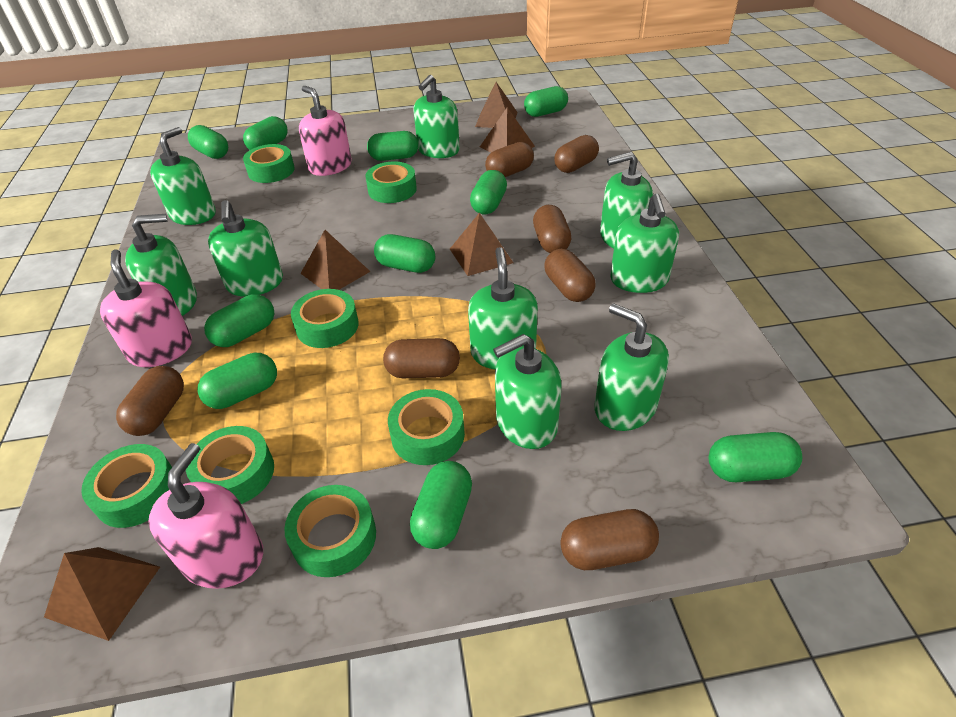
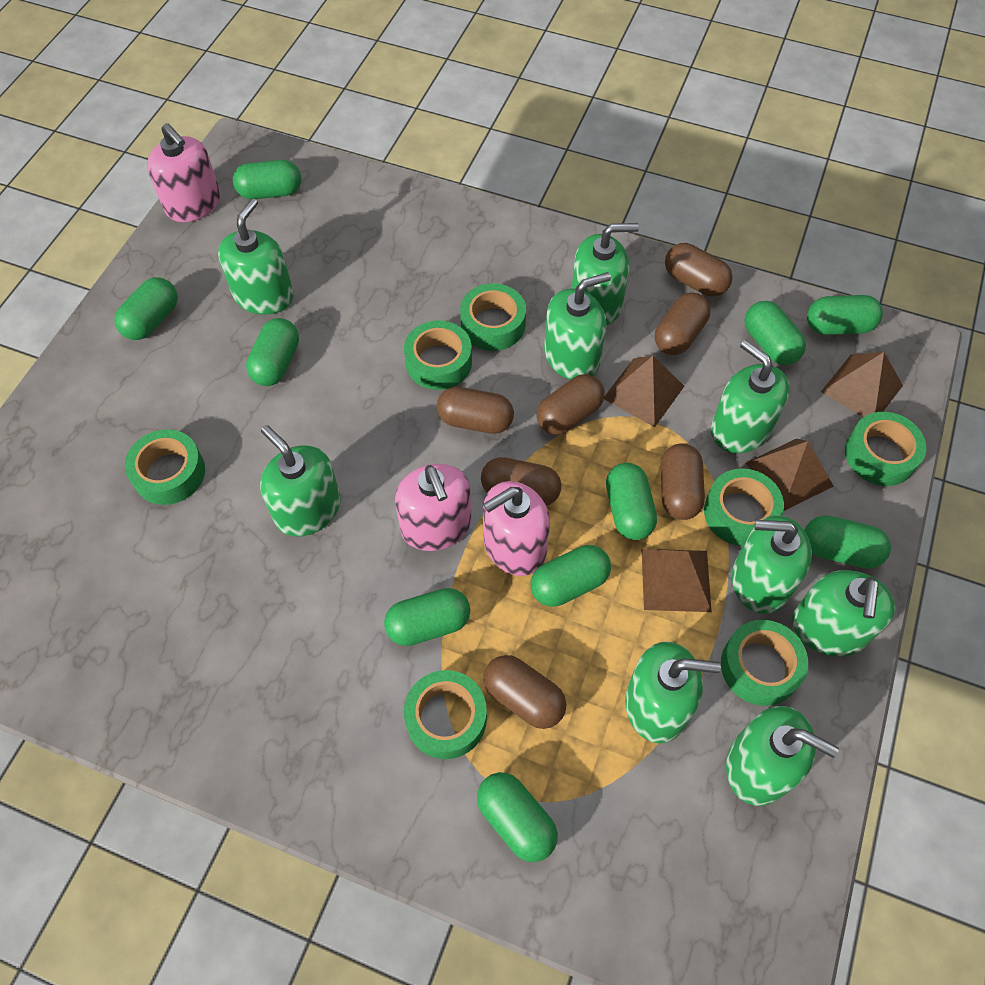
brown pyramid: [44,547,160,641] [300,230,371,290] [450,213,513,276] [475,82,518,128] [480,108,535,152] = 5 -> [604,356,684,427] [642,549,712,612] [746,438,834,511] [821,352,903,417] = 4

